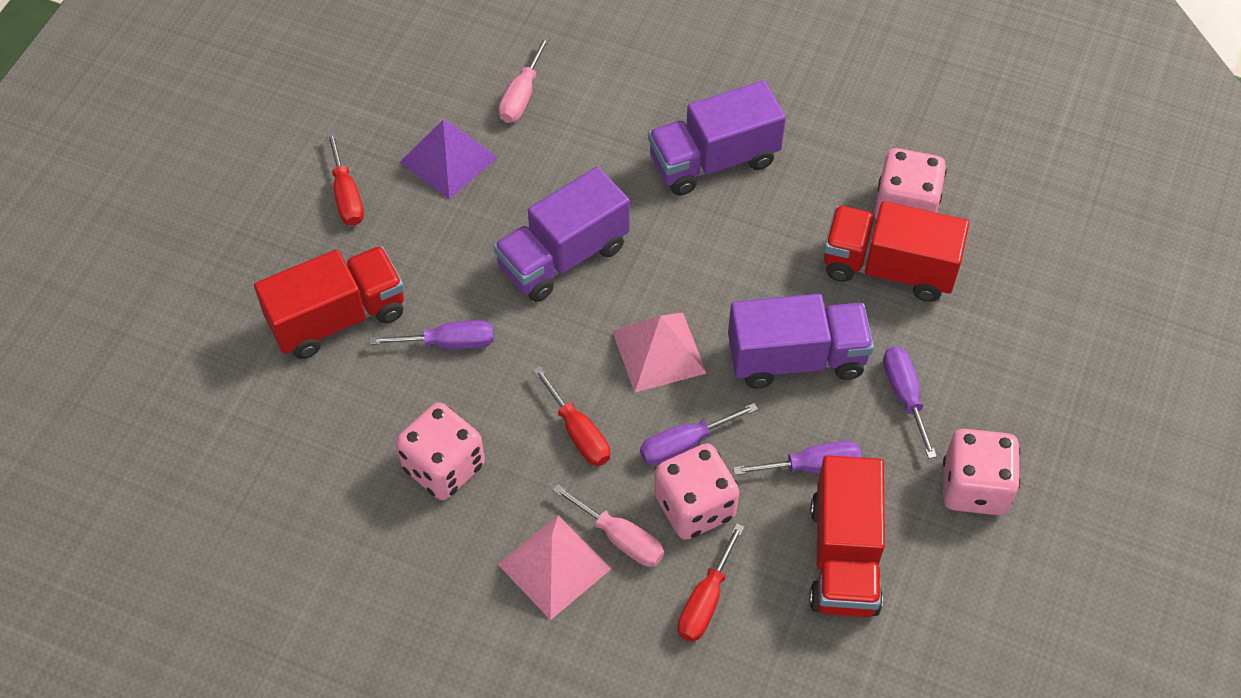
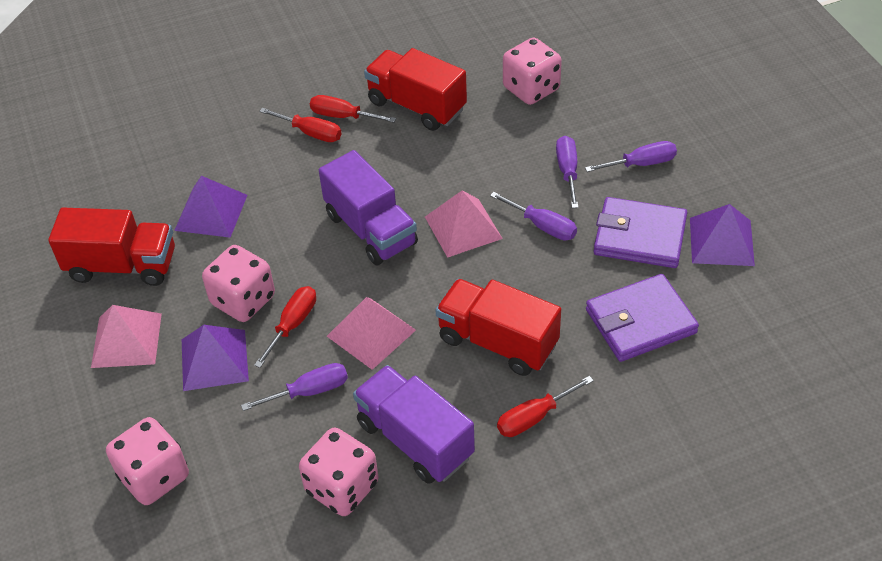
pink pyramid: [498,515,611,620] [612,312,706,393] = 2 -> [91,305,162,368] [327,297,416,370] [425,191,503,258] = 3
pink screwdriver: [499,36,550,123] [552,484,664,567] = 2 -> none = 0
purple pyramid: [400,120,498,199] = 1 -> [174,176,247,238] [182,325,249,391] [690,204,755,266] = 3
purple truck: [493,167,630,302] [648,81,786,196] [728,294,874,388] = 3 -> [319,150,418,266] [353,365,475,484] = 2
purple wallet: none = 0 -> [586,274,699,362] [594,197,687,268] = 2
red screwdriver: [326,131,364,226] [532,366,610,466] [678,523,744,642] = 3 -> [254,286,316,368] [259,108,342,142] [310,95,396,123] [497,376,594,437] = 4

